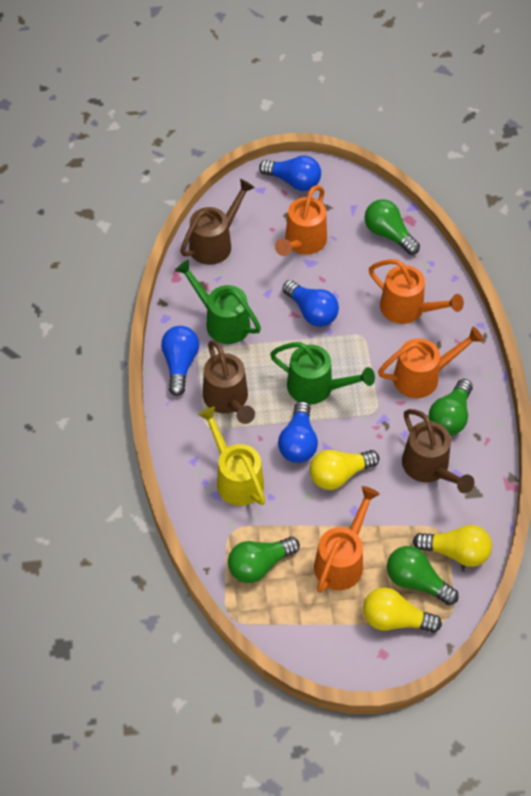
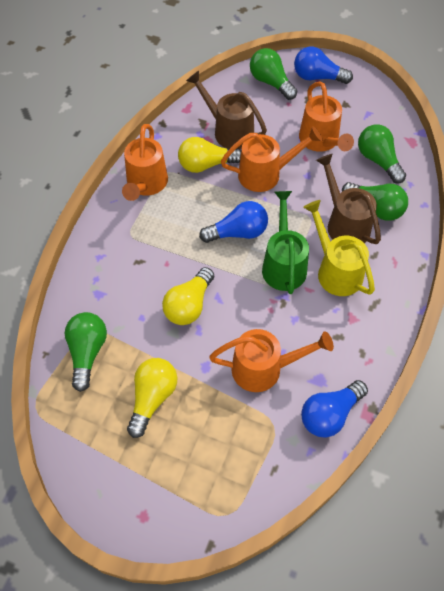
blue light bulb: [161,326,199,396] [259,156,321,191] [278,401,318,463] [282,280,339,327] = 4 -> [199,201,268,243] [294,47,353,84] [301,380,368,438] = 3
brown watering can: [180,179,255,265] [203,340,255,424] [402,409,475,493] = 3 -> [186,71,267,149] [316,154,381,244] = 2
green watering can: [175,260,261,344] [270,342,375,405] = 2 -> [262,191,309,294] = 1

